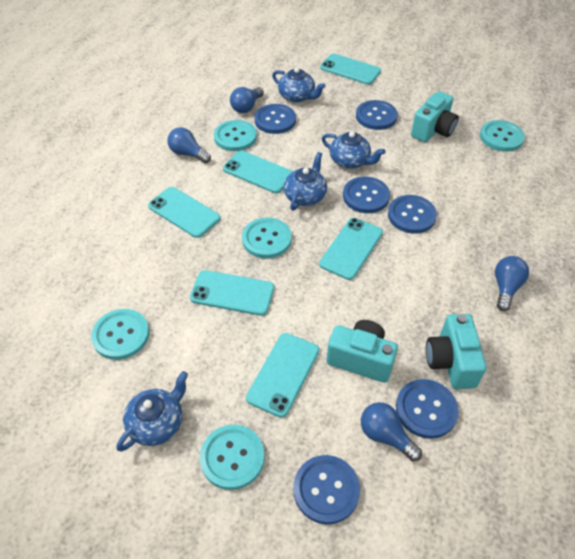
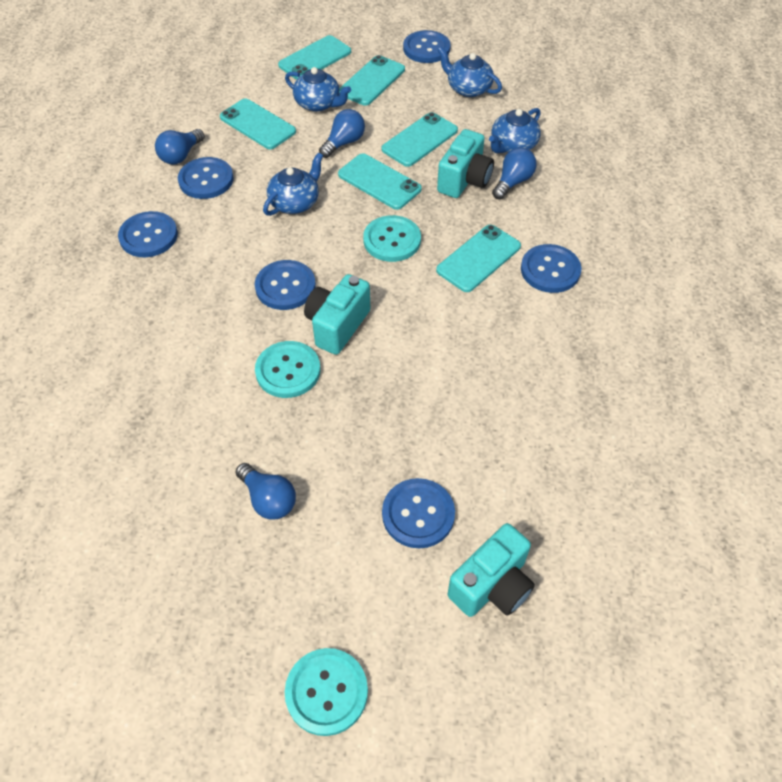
turquoise button: [91,309,149,360] [200,425,264,490] [214,120,257,151] [242,218,292,258] [480,120,525,152] = 5 -> [255,341,321,398] [285,648,368,736] [363,215,421,262] = 3

